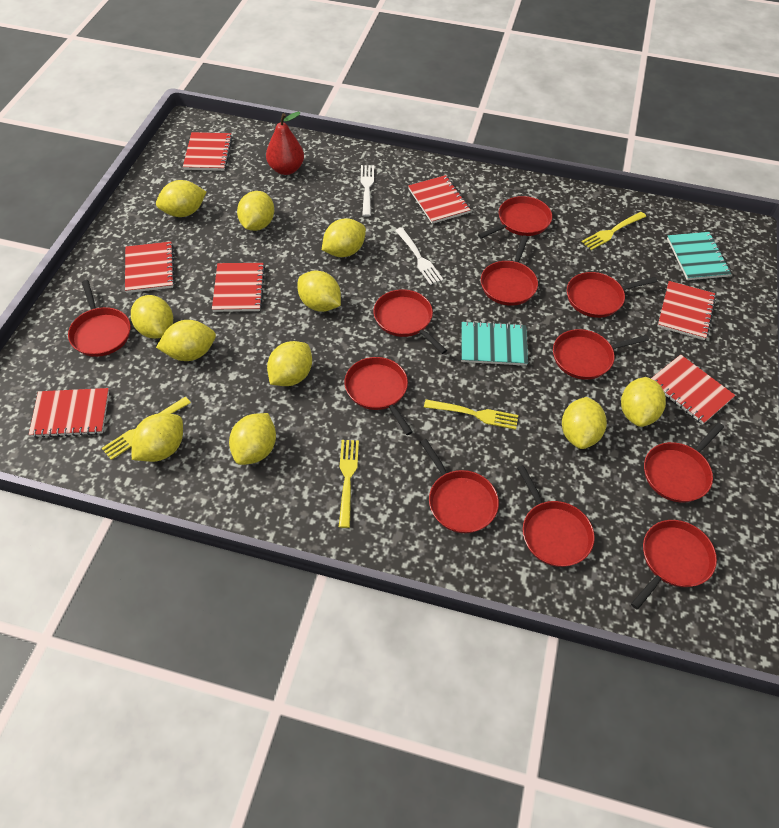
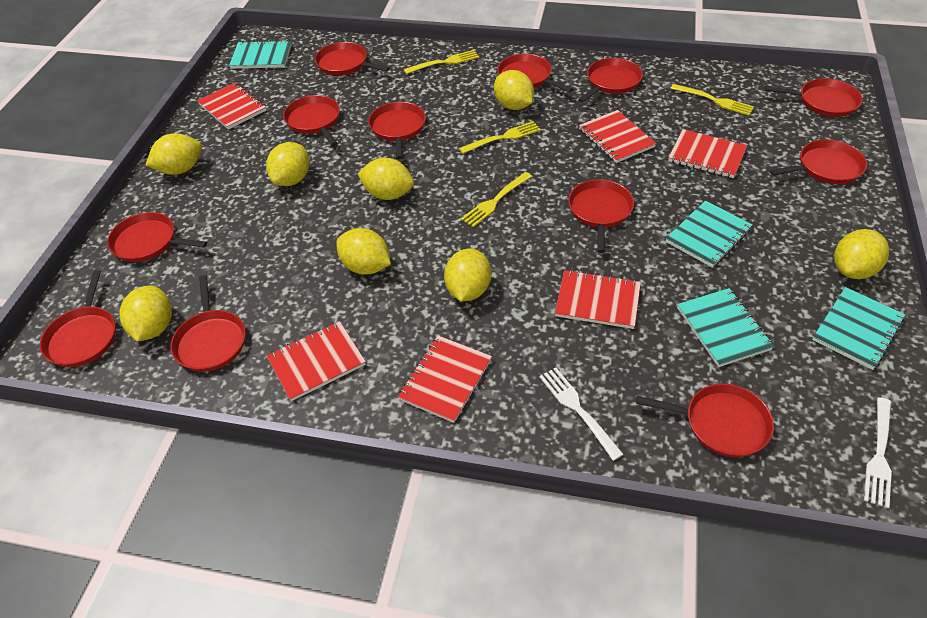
red notebook: [29,388,109,438] [125,242,175,293] [183,132,233,171] [212,263,265,312] [408,175,471,224] [651,354,735,424] [657,281,716,340] = 7 -> [197,83,266,130] [266,321,366,401] [398,335,492,423] [555,270,641,329] [579,110,656,163] [668,129,747,178] = 6
red pan: [68,280,131,357] [344,357,413,435] [373,289,447,354] [420,439,499,533] [478,196,552,239] [481,235,538,306] [517,465,595,567] [553,329,649,380] [567,272,658,318] [631,520,717,610] [644,423,724,502] = 11 -> [40,270,116,367] [107,212,207,262] [171,275,245,372] [283,95,340,146] [315,42,390,75] [368,102,426,159] [497,54,573,92] [568,179,634,253] [578,58,643,103] [636,384,774,457] [764,78,862,117] [770,139,867,184] = 12
red pear: [266,111,304,175] = 1 -> none = 0
turquoise notebook: [461,321,528,366] [667,232,731,280] = 2 -> [229,40,292,69] [666,201,753,268] [677,288,774,367] [812,287,905,370] = 4
yellow lemon: [131,295,173,339] [132,413,183,462] [156,180,206,217] [156,320,216,361] [229,413,276,465] [237,191,274,231] [267,341,312,386] [297,271,341,312] [322,218,366,257] [562,397,607,449] [621,377,666,427] = 11 -> [119,285,172,342] [146,133,202,175] [266,142,310,186] [336,228,391,275] [357,158,414,200] [444,248,491,302] [494,70,534,110] [834,229,889,279] = 8

